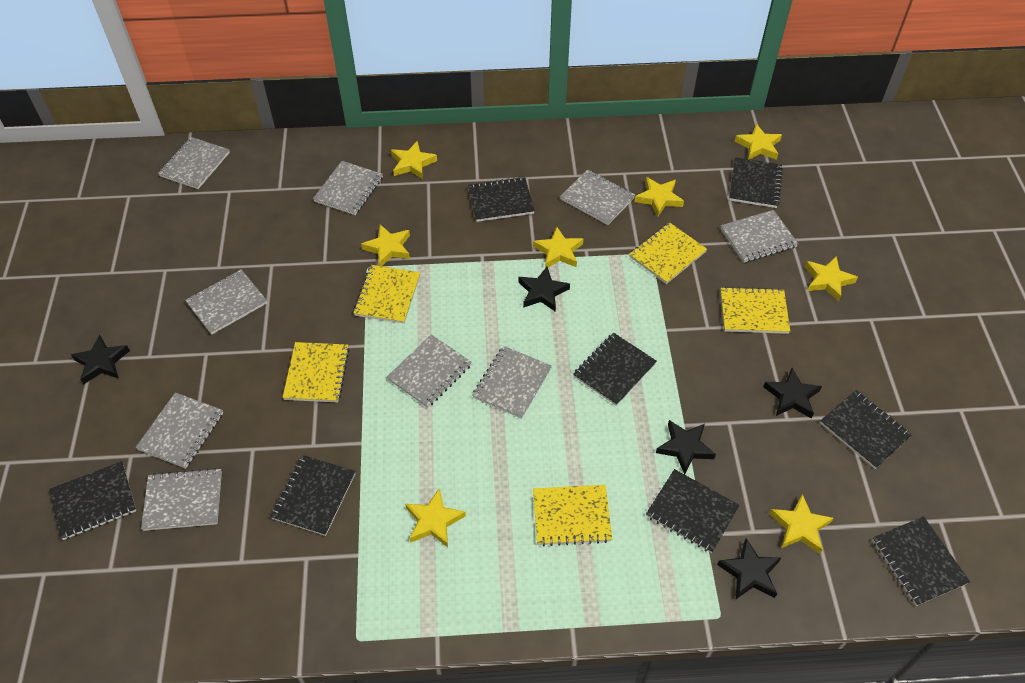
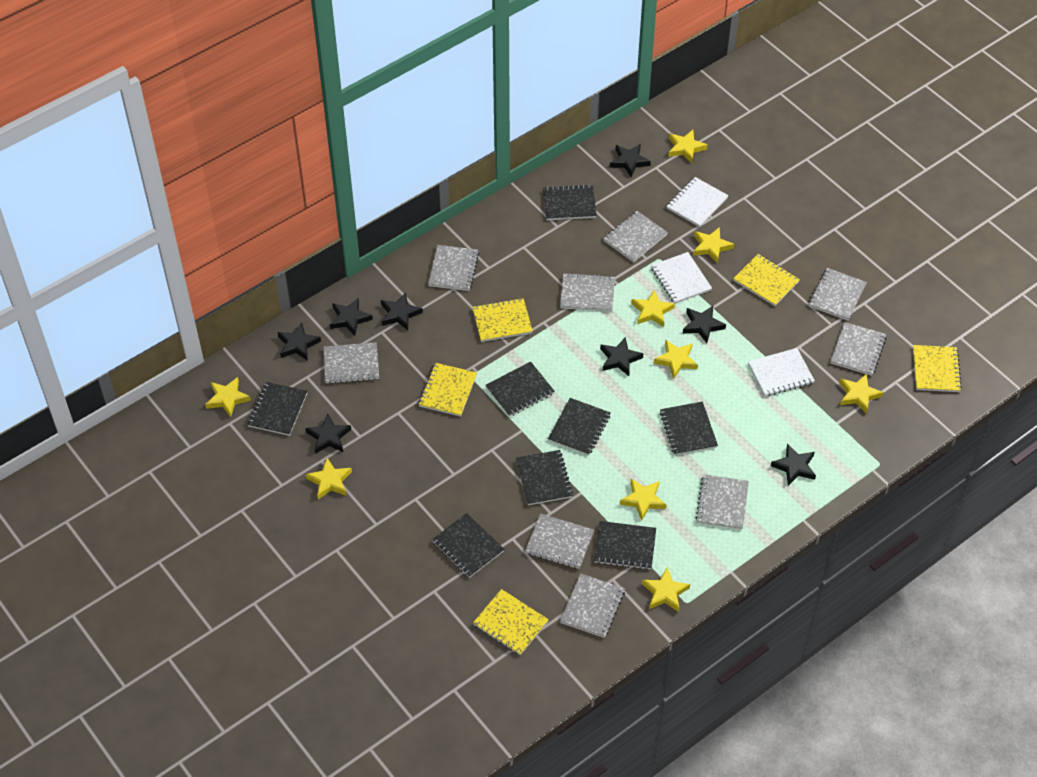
black star: [71,334,130,384] [519,267,570,312] [656,420,716,475] [717,539,781,599] [763,368,822,419] = 5 -> [277,323,321,361] [305,414,351,454] [330,298,373,336] [381,293,423,330] [600,337,643,376] [610,144,651,177] [683,306,726,343] [771,444,816,486] = 8
white notebook: none = 0 -> [651,252,712,304] [666,177,728,227] [748,348,815,397] = 3
yellow star: [361,225,410,266] [391,141,437,179] [405,489,466,547] [533,227,583,268] [634,177,684,217] [735,124,782,160] [769,494,833,554] [805,256,858,301] = 8 -> [205,377,251,417] [306,458,352,500] [620,479,666,521] [631,290,675,327] [642,567,690,612] [654,340,698,379] [668,130,708,163] [693,227,734,264] [840,373,884,414] = 9

